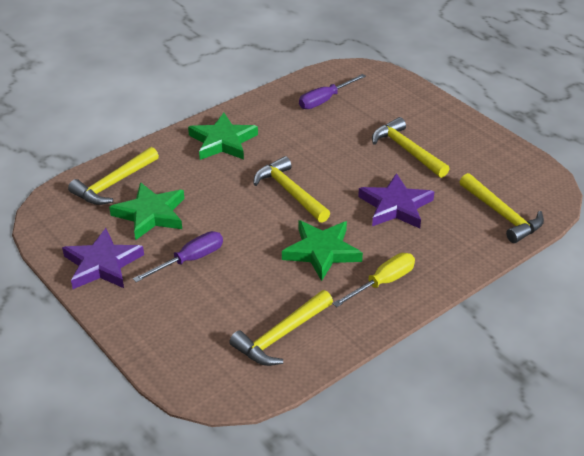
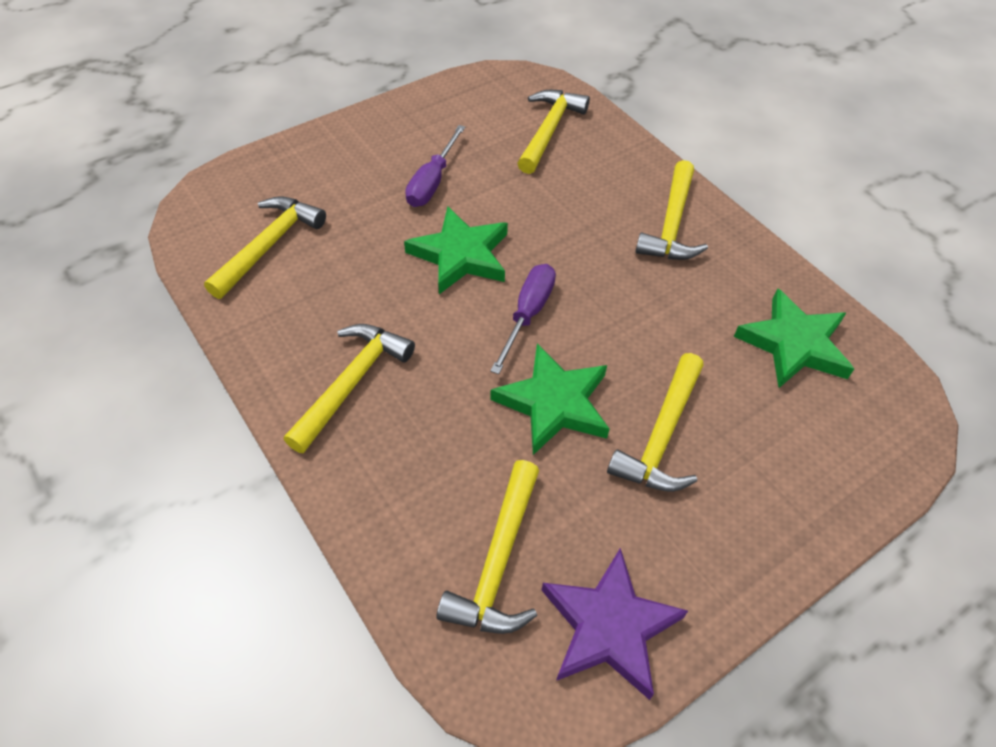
purple star: [62,228,144,289] [358,173,434,228] = 2 -> [542,548,688,700] = 1
yellow hammer: [68,147,159,205] [229,290,333,366] [254,156,330,223] [372,117,449,178] [460,173,544,243] = 5 -> [204,196,326,299] [284,324,415,453] [437,460,539,634] [517,90,590,174] [607,353,704,492] [635,160,708,260] = 6
yellow screwdriver: [332,253,415,307] = 1 -> none = 0

